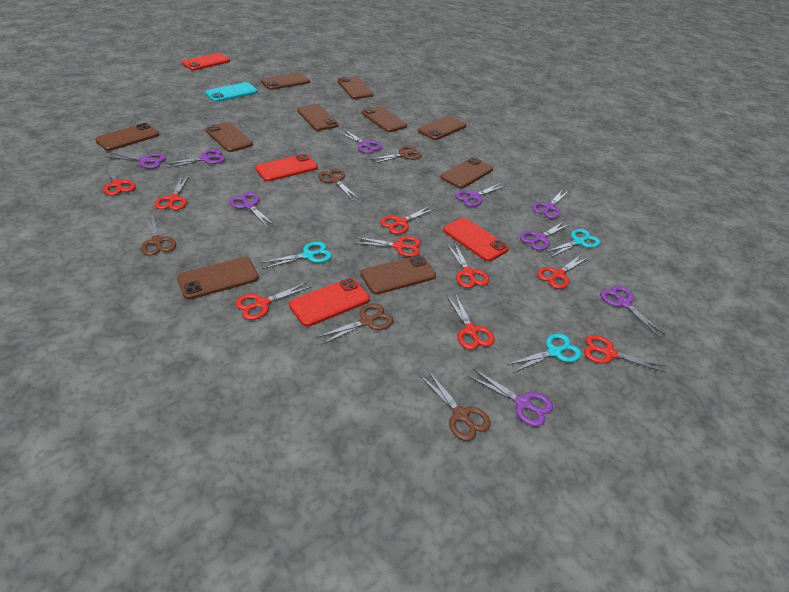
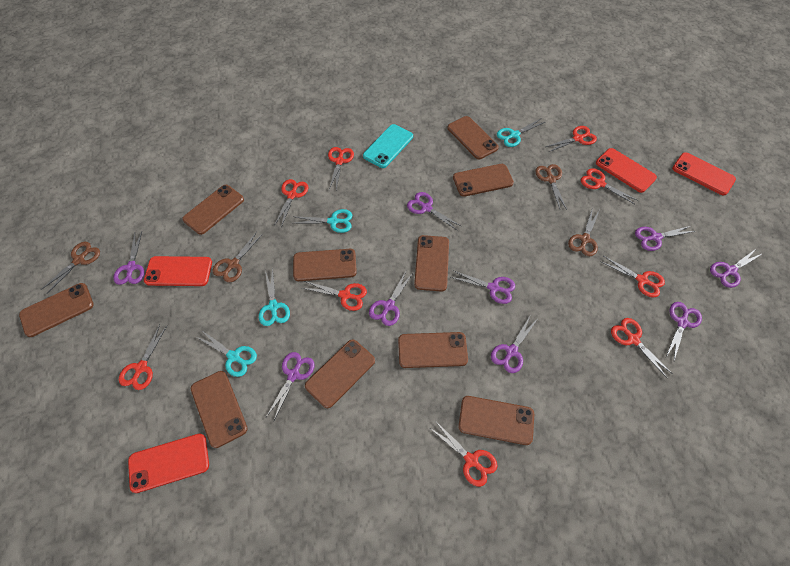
brown scissors: [141,215,176,256] [317,303,393,344] [318,169,359,200] [369,146,422,164] [420,371,491,441] = 5 -> [41,242,100,293] [213,232,263,282] [535,164,567,210] [568,207,599,256] = 4
turquoise scissors: [260,241,332,269] [507,333,582,373] [546,229,600,257] = 3 -> [197,330,257,377] [259,267,290,326] [295,209,352,233] [497,119,545,147] = 4

